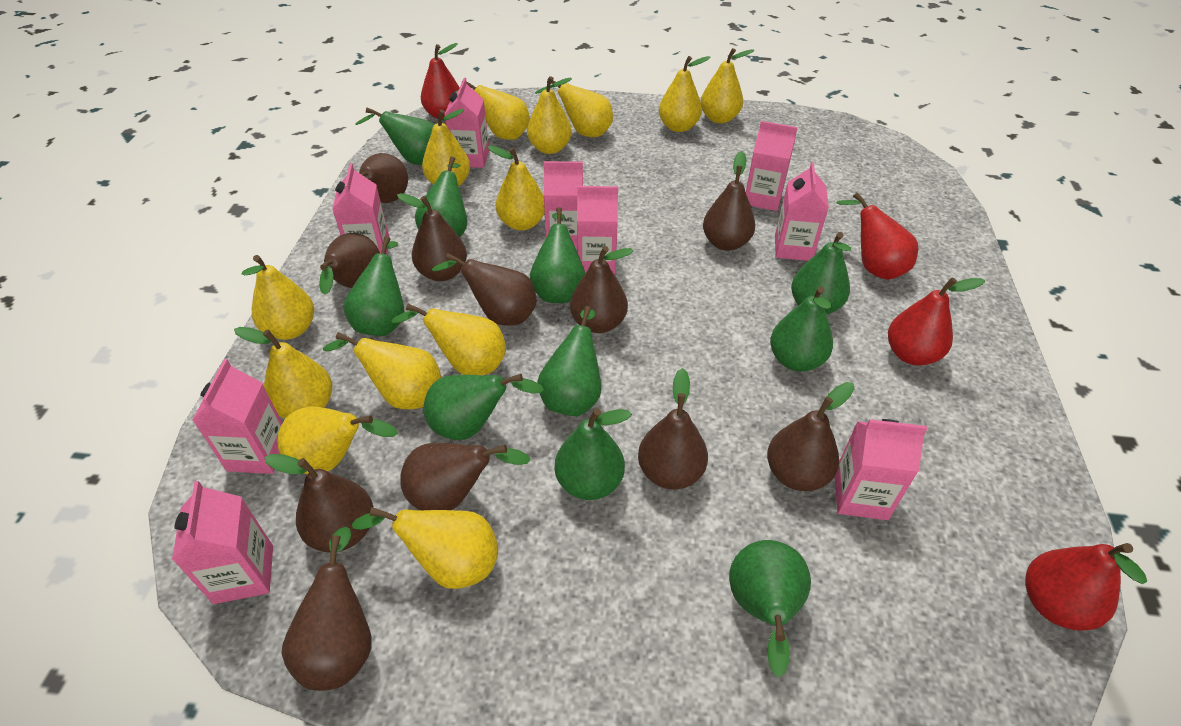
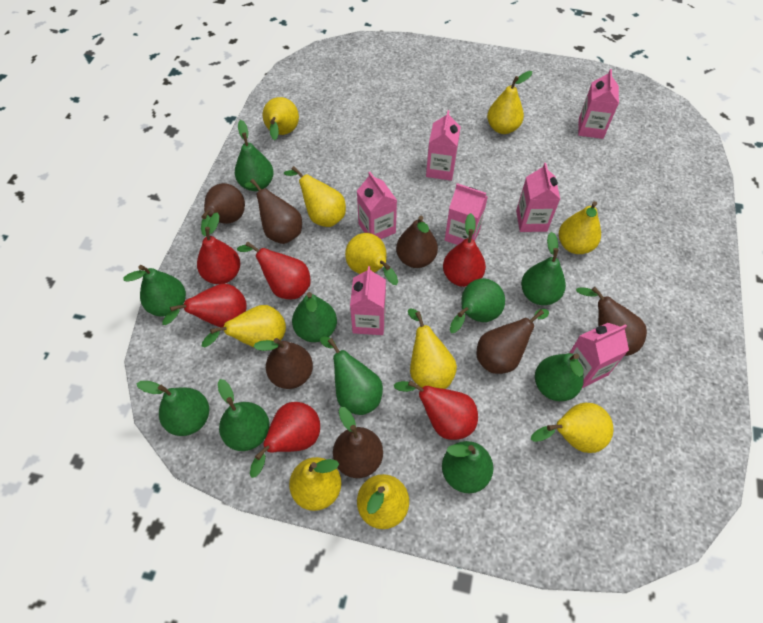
brown pear: [264,454,374,552] [282,527,372,691] [319,233,380,295] [359,153,408,203] [397,193,467,281] [400,443,531,510] [432,253,537,326] [570,246,633,333] [638,368,708,489] [703,151,755,251] [767,382,854,491] = 11 -> [201,183,245,236] [244,179,302,244] [253,338,313,389] [333,407,383,478] [396,216,438,268] [476,309,549,374] [576,287,647,356] = 7
pink carton: [172,481,273,604] [193,359,282,474] [332,163,389,255] [444,78,489,168] [543,161,583,249] [577,186,618,275] [746,121,798,211] [775,162,829,261] [834,419,928,520] = 9 -> [350,266,386,335] [357,172,397,239] [426,110,461,181] [445,183,488,245] [516,163,560,232] [569,323,629,388] [578,69,619,139] = 7
red pear: [421,43,460,119] [836,192,918,280] [888,277,985,366] [1025,543,1147,631] = 4 -> [162,284,247,327] [197,212,240,284] [237,241,311,299] [250,402,320,478] [394,380,478,440] [443,213,486,287] = 6
yellow pear: [234,327,332,418] [241,255,314,340] [277,407,398,474] [323,332,441,409] [352,507,498,589] [391,304,506,375] [422,109,470,187] [451,80,530,140] [487,145,545,231] [527,76,572,154] [535,78,613,137] [659,56,711,132] [701,48,754,123] = 13 -> [202,305,286,347] [263,97,299,140] [284,166,346,227] [289,457,341,511] [345,233,398,285] [357,474,409,529] [408,309,457,389] [487,71,532,134] [531,403,614,453] [559,201,601,254] = 10

